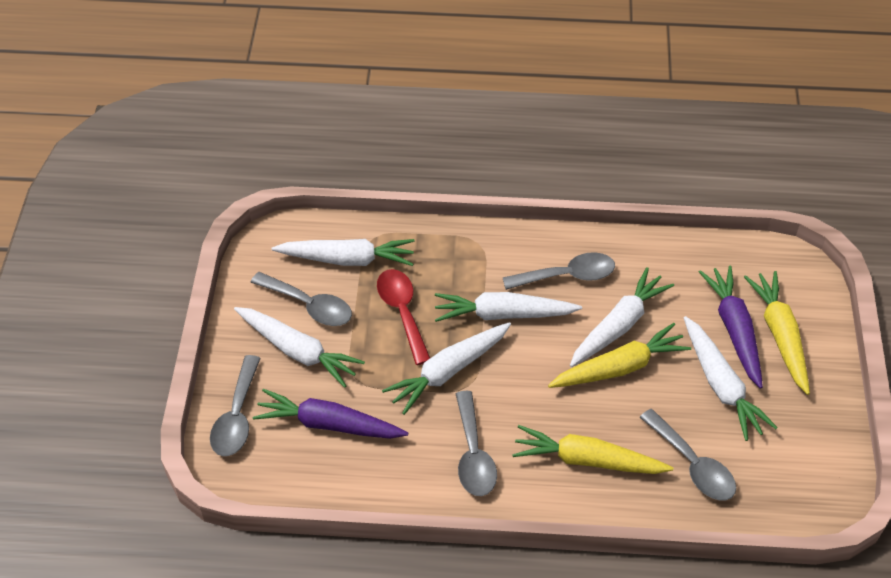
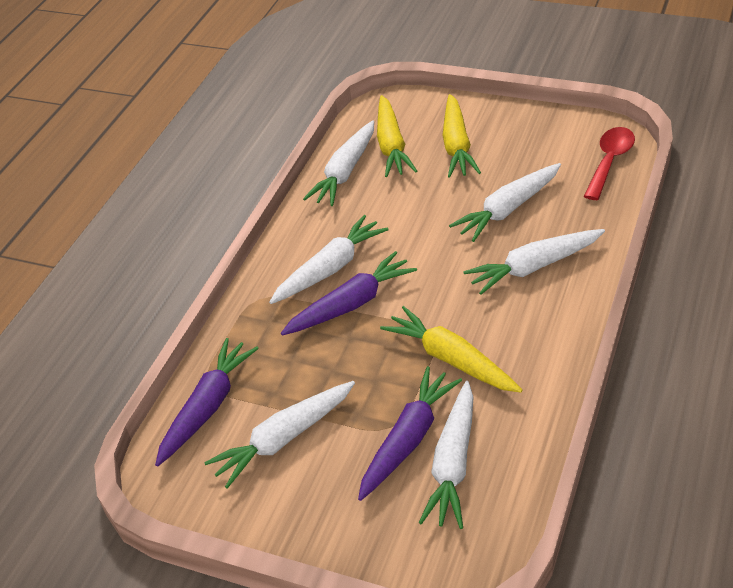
grey spoon: [210,355,261,456] [250,272,352,326] [456,391,497,496] [503,252,615,290] [639,409,736,500] = 5 -> none = 0
purple carrot: [253,389,408,439] [699,266,763,389] = 2 -> [155,338,259,467] [281,251,417,336] [358,366,462,501] = 3

